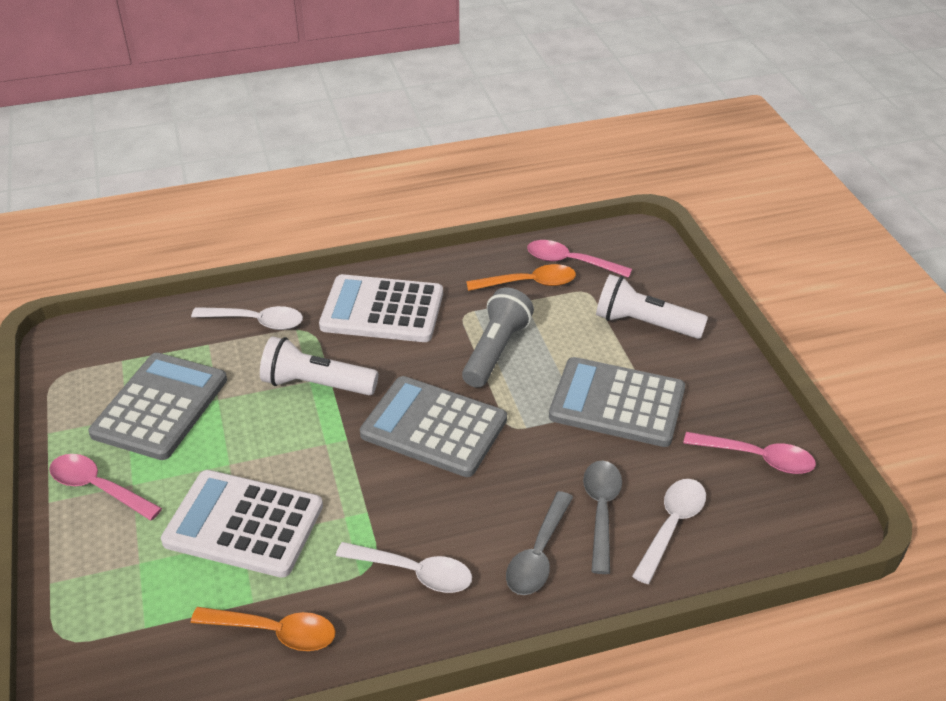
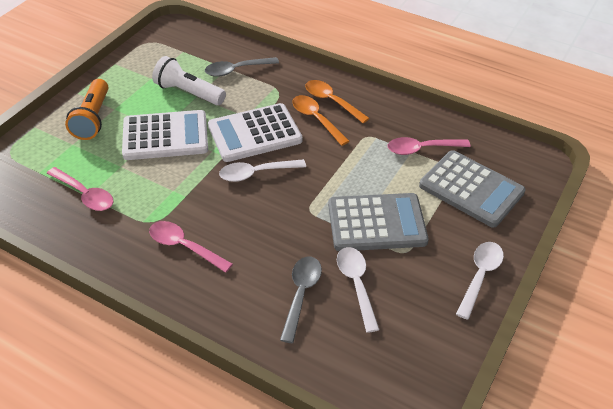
grey calculator: [88,353,227,460] [360,376,507,477] [549,357,685,447] = 3 -> [328,193,429,251] [419,150,526,228] = 2
grey flashlight: [462,288,534,388] = 1 -> none = 0
orange flashlight: none = 0 -> [65,79,108,140] = 1
white flashlight: [260,336,378,395] [596,274,708,339] = 2 -> [152,56,226,105] = 1

